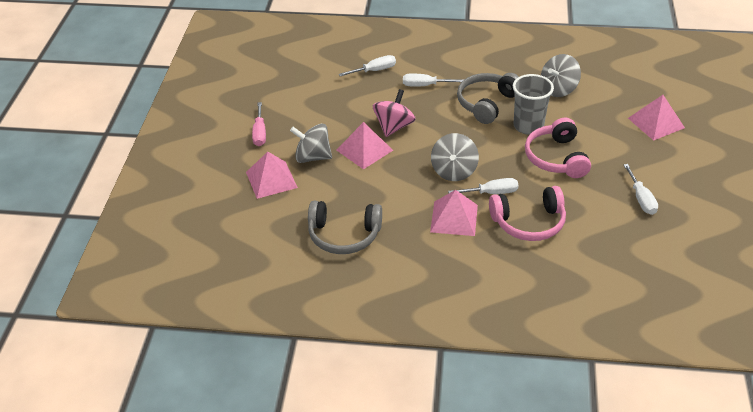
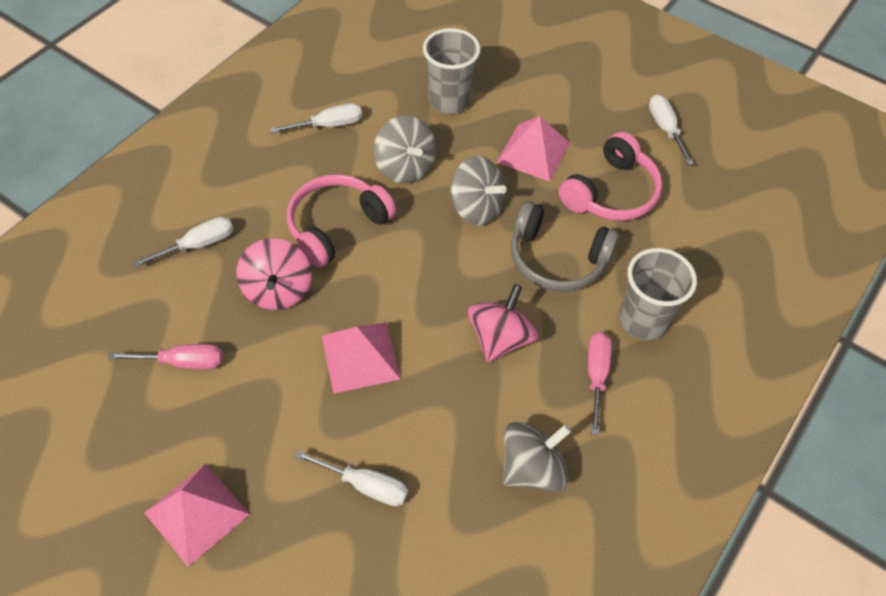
grey cup: [513,74,554,135] = 1 -> [423,28,481,114] [619,248,697,340] = 2
grey headphones: [308,201,382,254] [457,73,519,124] = 2 -> [511,201,619,291] = 1
pink pyramid: [246,152,298,199] [337,122,393,169] [430,190,478,236] [628,95,685,141] = 4 -> [144,464,250,567] [322,323,400,394] [497,116,570,182] = 3
pink screwdriver: [252,102,266,146] = 1 -> [108,344,223,369] [588,332,612,435] = 2
pink spinning top: [373,89,416,137] = 1 -> [236,238,312,310] [468,284,539,362] = 2

